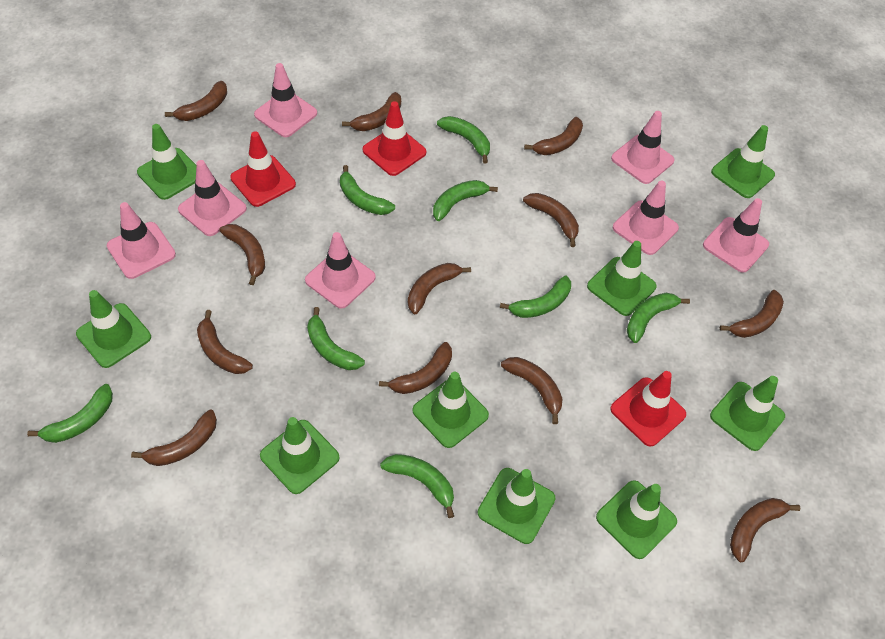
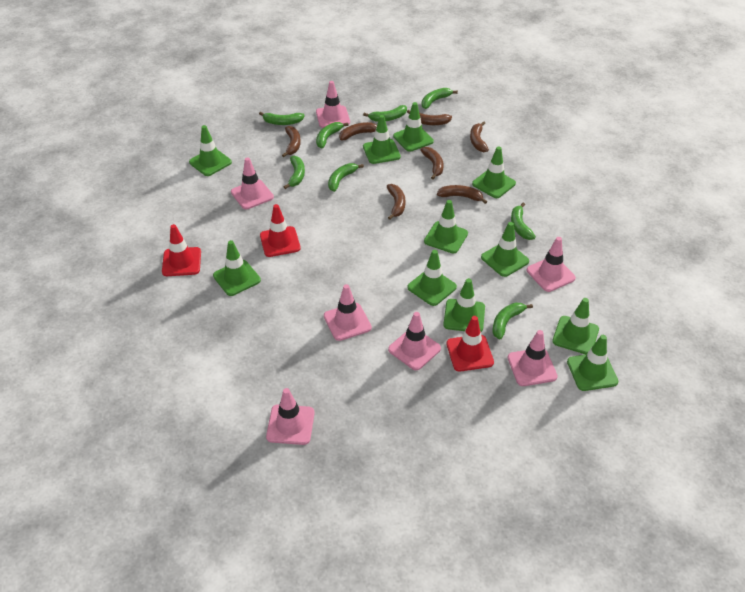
brown banana: [131,409,217,466] [165,81,227,121] [197,310,253,374] [219,224,265,285] [342,92,401,131] [379,342,452,394] [408,263,471,314] [501,357,562,424] [523,193,579,247] [524,117,583,155] [720,290,784,338] [730,498,801,562] = 12 -> [282,126,301,157] [339,122,377,140] [387,184,405,220] [407,110,452,125] [420,147,443,179] [437,185,487,204] [470,121,489,152] = 7
green traffic cone: [76,290,151,368] [137,124,196,200] [260,417,339,494] [412,372,489,448] [478,468,556,544] [587,241,656,316] [596,480,677,559] [710,376,785,451] [711,125,775,198] = 9 -> [189,125,232,176] [213,240,261,296] [363,115,401,164] [393,102,434,152] [407,250,457,306] [424,200,468,253] [443,278,485,332] [472,146,516,198] [481,222,529,277] [552,298,599,354] [567,335,618,391] = 11

